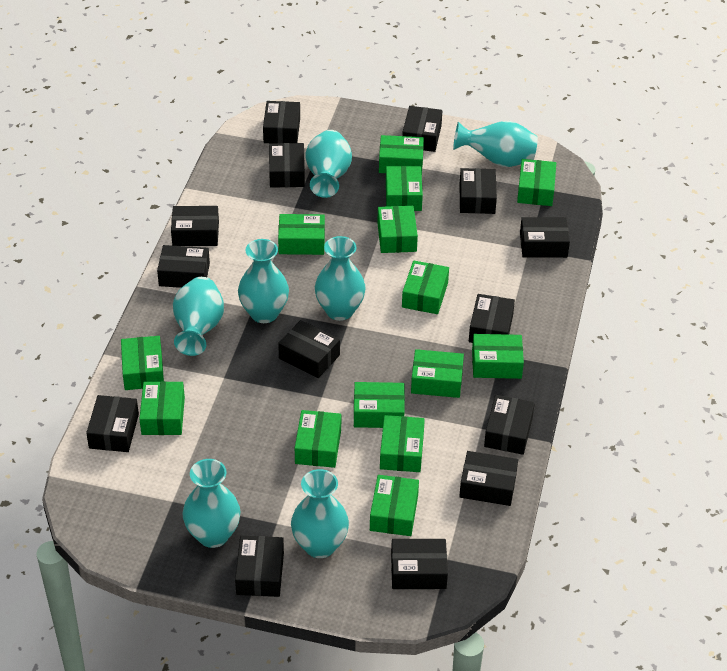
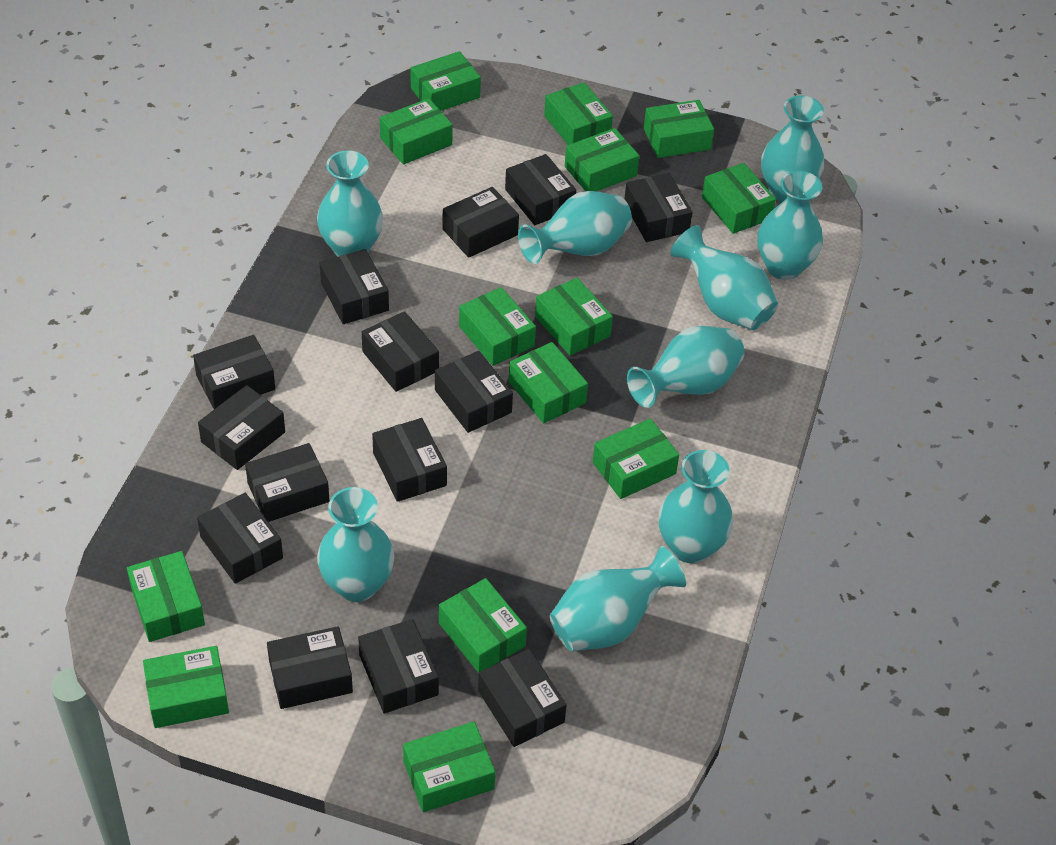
turquoise vase: [173,277,224,356] [182,459,240,548] [238,239,289,323] [291,469,349,558] [305,130,352,198] [315,236,366,321] [453,121,538,167] = 7 -> [317,150,383,257] [317,487,394,602] [518,191,632,264] [550,546,686,651] [627,326,744,408] [659,450,733,563] [670,225,778,330] [757,171,823,280] [761,95,824,202] = 9

